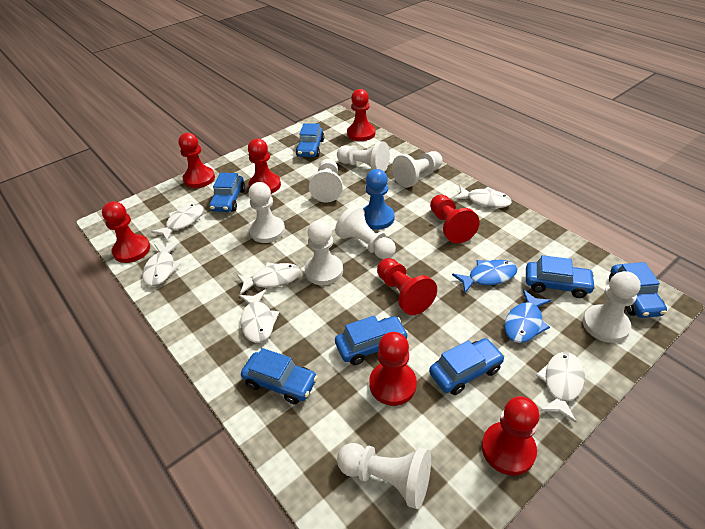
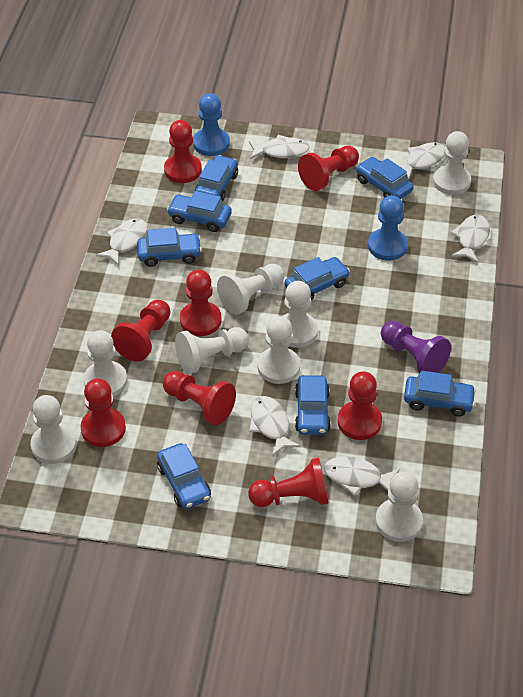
blue car: [209,173,245,212] [241,348,318,404] [296,123,324,157] [335,315,408,365] [429,338,505,395] [526,255,596,298] [609,262,667,318] = 7 -> [137,228,202,267] [157,443,211,509] [167,191,231,232] [195,155,238,202] [285,257,350,301] [295,375,331,435] [356,157,413,199] [404,371,476,416] = 8
blue fish: [452,260,517,293] [504,290,551,343] = 2 -> none = 0
blue pawn: [363,169,395,230] = 1 -> [193,93,230,156] [368,195,408,260] = 2
purple pawn: none = 0 -> [381,321,451,373] = 1

